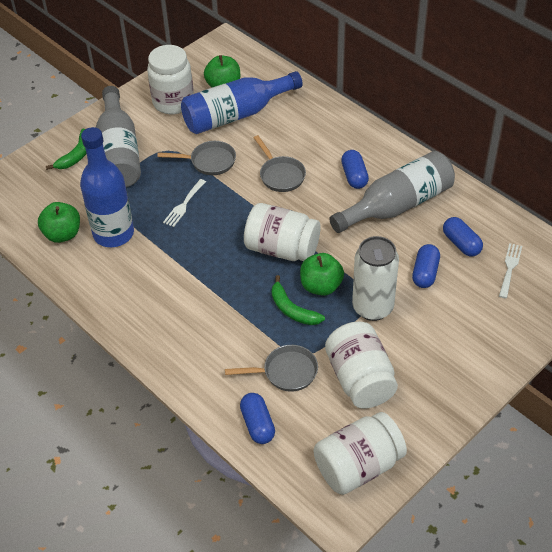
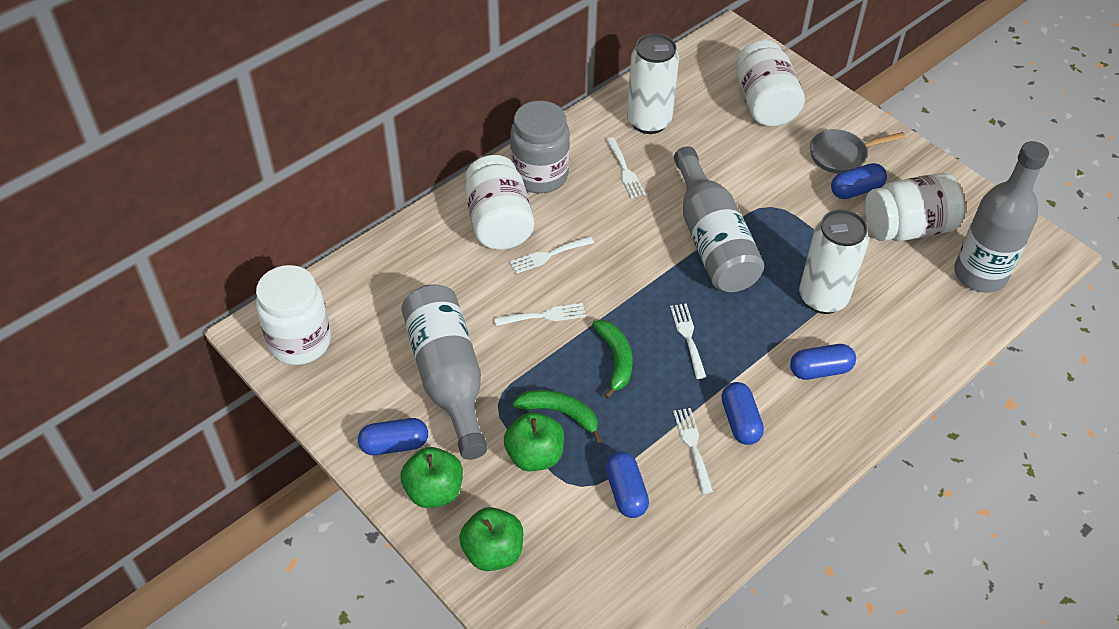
blue bottle: [80,127,134,247] [181,71,303,134] = 2 -> none = 0
blue capsule: [240,393,275,444] [341,150,369,189] [412,244,440,288] [443,217,483,257] = 4 -> [358,418,428,455] [605,451,649,518] [722,382,764,445] [790,344,856,380] [831,163,887,199] = 5
grey bottle: [96,86,141,187] [329,151,455,233] = 2 -> [401,285,488,460] [674,146,764,292] [954,141,1049,293] = 3
grey jar: none = 0 -> [510,101,570,194] = 1
grey pan: [157,141,236,175] [225,345,318,392] [254,135,306,192] = 3 -> [810,129,906,174] = 1
white can: [352,236,399,321] = 1 -> [627,33,679,134] [799,209,869,314] = 2
white fork: [163,179,206,227] [499,243,522,298] = 2 -> [494,303,586,326] [509,236,594,274] [606,137,646,198] [670,303,706,379] [673,408,713,494] = 5

